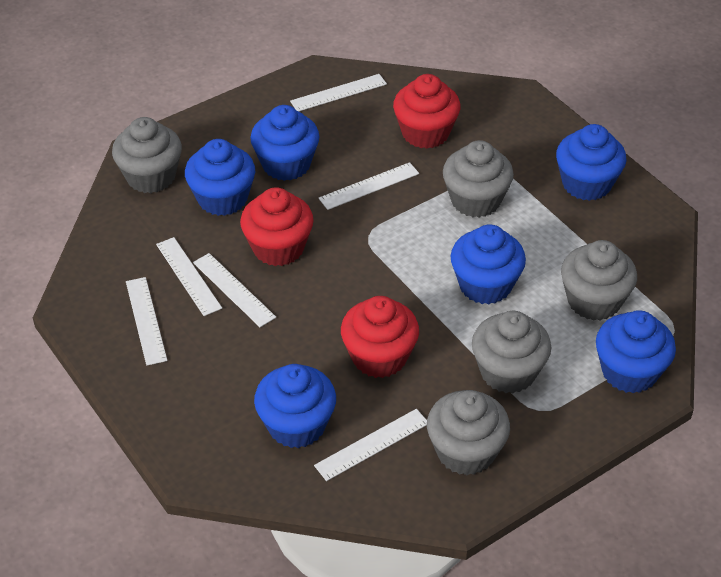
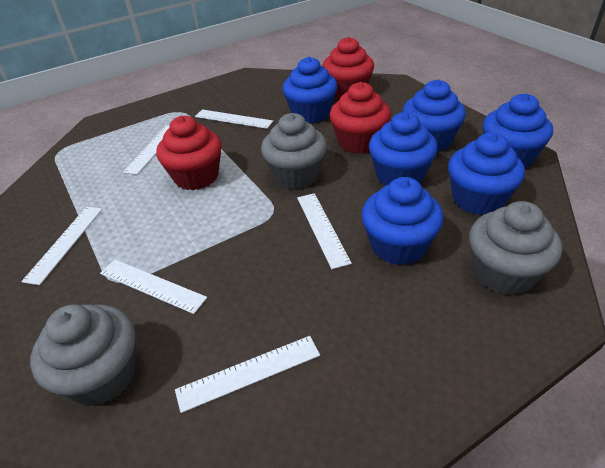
grey cupcake: [112,117,182,193] [427,390,510,475] [443,140,514,217] [472,311,551,393] [561,240,637,321] = 5 -> [30,304,136,406] [261,113,327,189] [469,201,562,295] = 3

